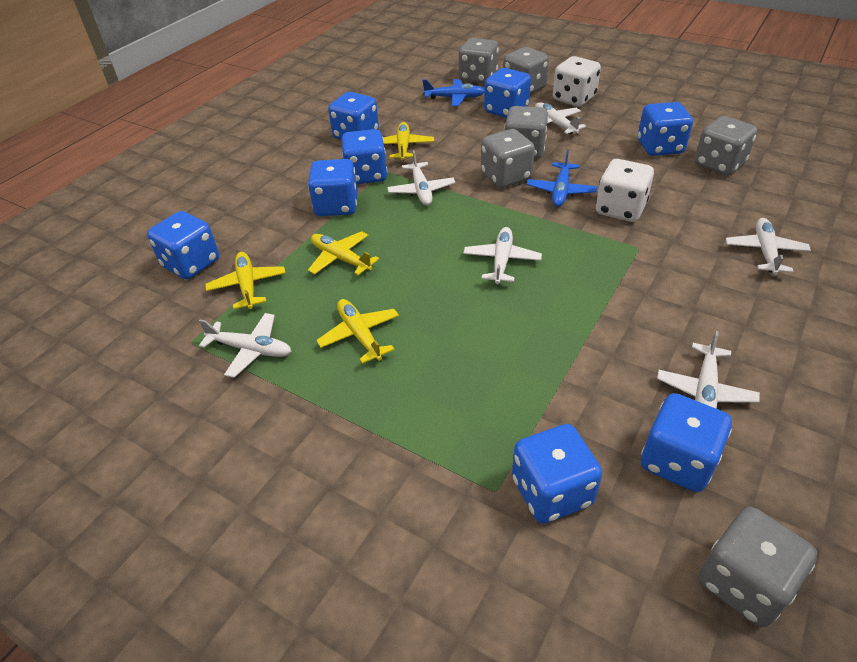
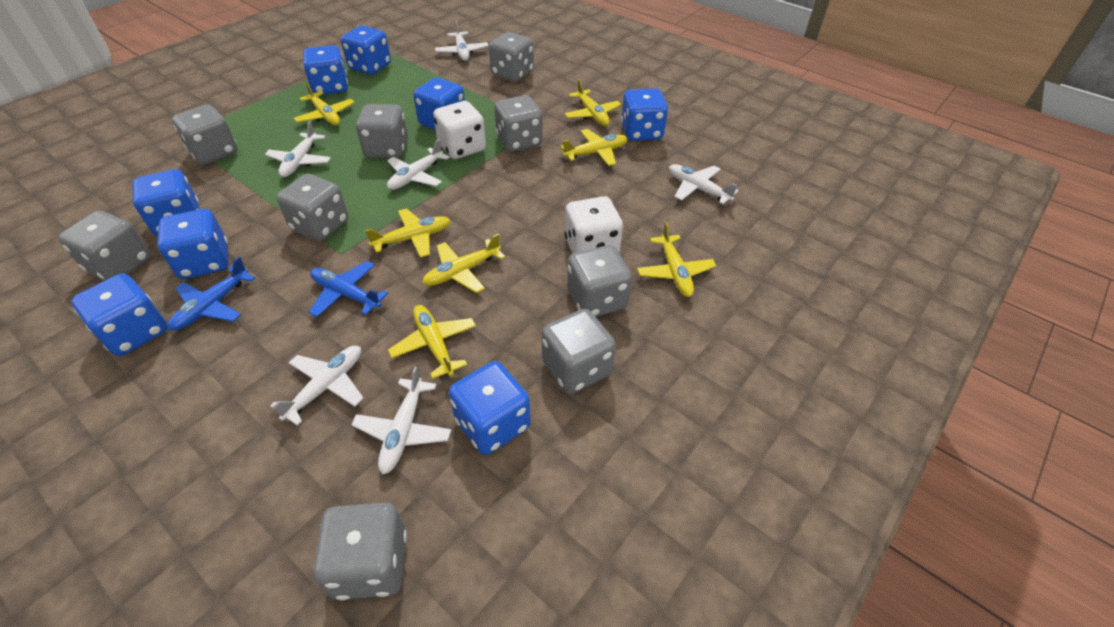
grey dice: [459,38,499,84] [481,129,535,188] [503,47,549,94] [504,106,548,159] [694,116,757,176] [699,507,817,628] = 6 -> [58,211,151,280] [172,105,238,165] [276,174,348,241] [313,503,407,600] [356,104,408,158] [489,32,534,82] [494,95,543,152] [542,309,616,394] [567,245,632,317] = 9
yellow plane: [205,252,286,309] [308,231,379,275] [316,299,399,364] [383,122,434,161] = 4 -> [294,82,355,125] [365,208,451,258] [388,305,476,379] [422,234,505,293] [560,129,628,166] [564,79,622,126] [637,222,716,297] = 7

